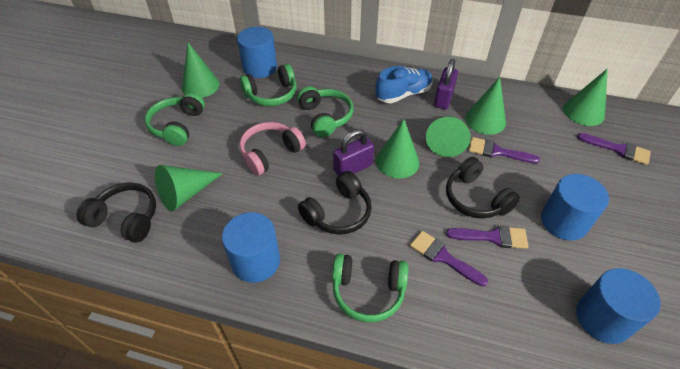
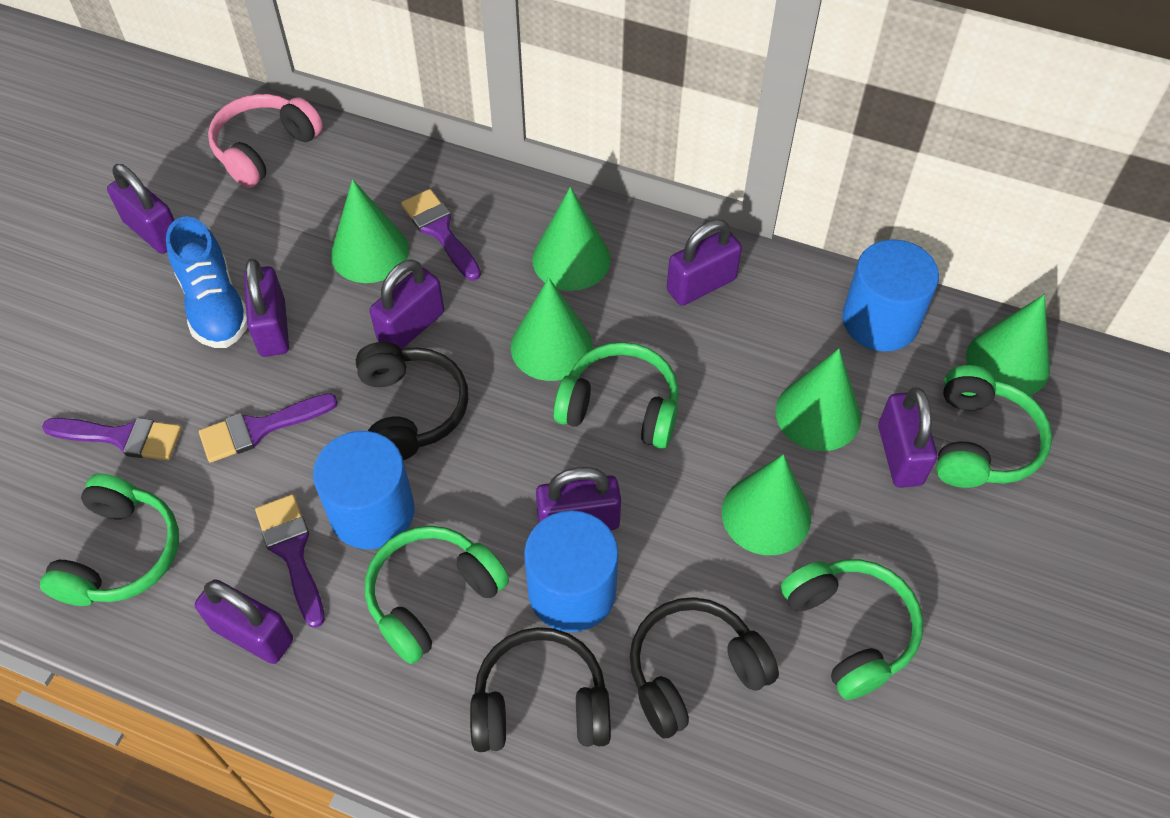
blue cylinder: [222,212,280,283] [237,27,277,78] [541,174,609,241] [576,268,661,344] = 4 -> [313,431,415,549] [524,511,618,632] [842,239,939,351] = 3
green headphones: [145,92,205,146] [240,64,297,106] [297,86,353,137] [332,254,408,322] = 4 -> [40,473,179,606] [365,526,509,664] [553,342,679,449] [781,559,924,700] [936,365,1052,488] = 5
purple padlock: [333,129,374,176] [434,59,458,109] = 2 -> [107,164,174,254] [195,579,293,664] [244,258,289,357] [370,259,444,349] [536,467,621,530] [667,219,742,306] [878,388,937,488] = 7

